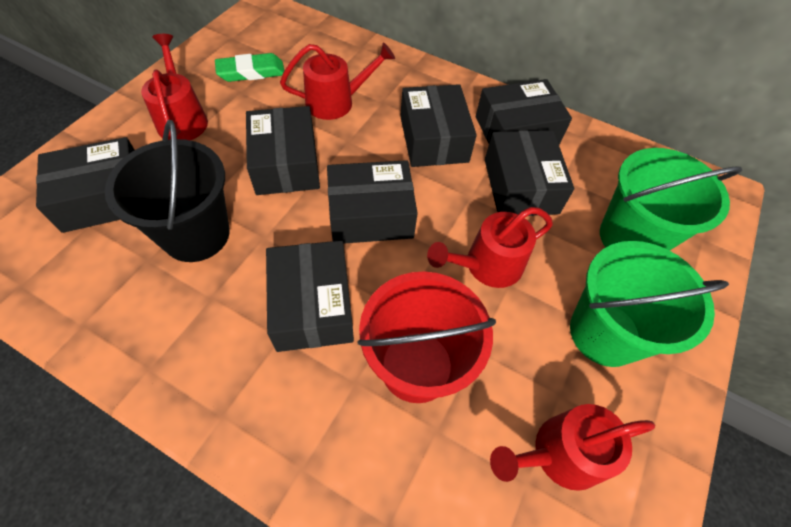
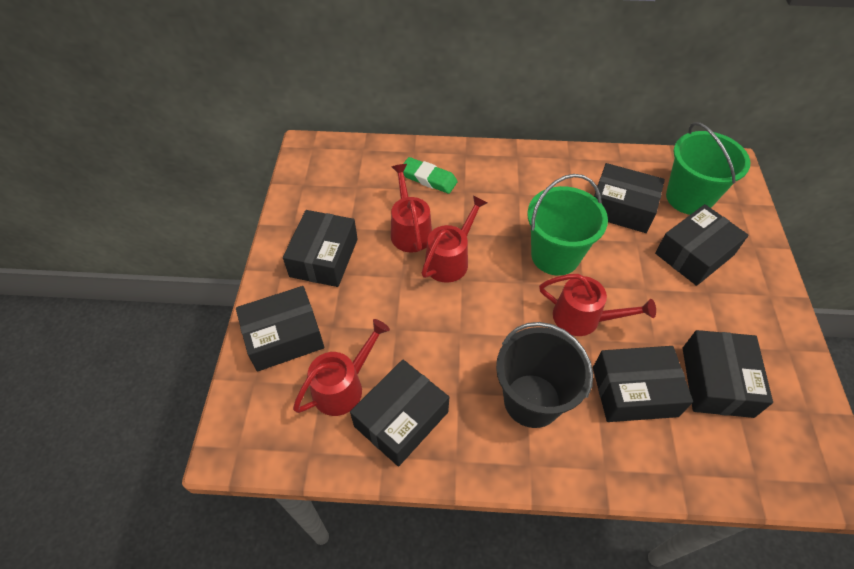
red bucket: [357,271,496,403] = 1 -> none = 0

